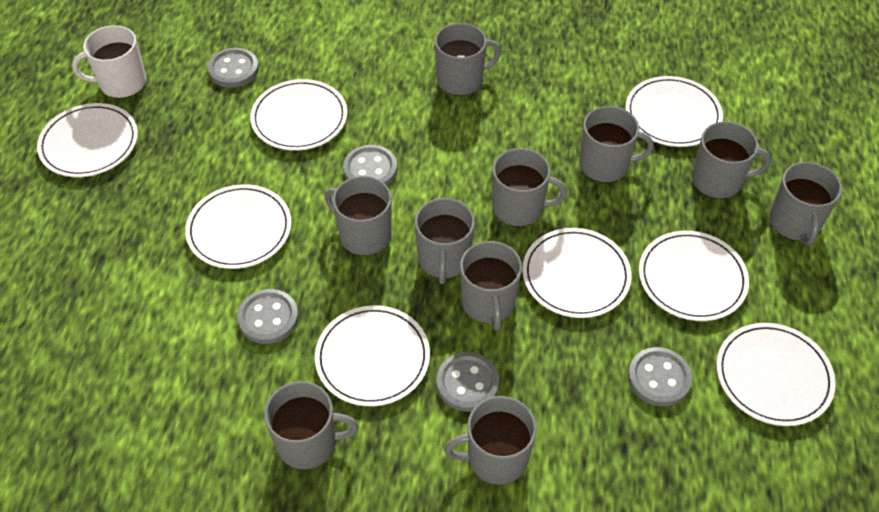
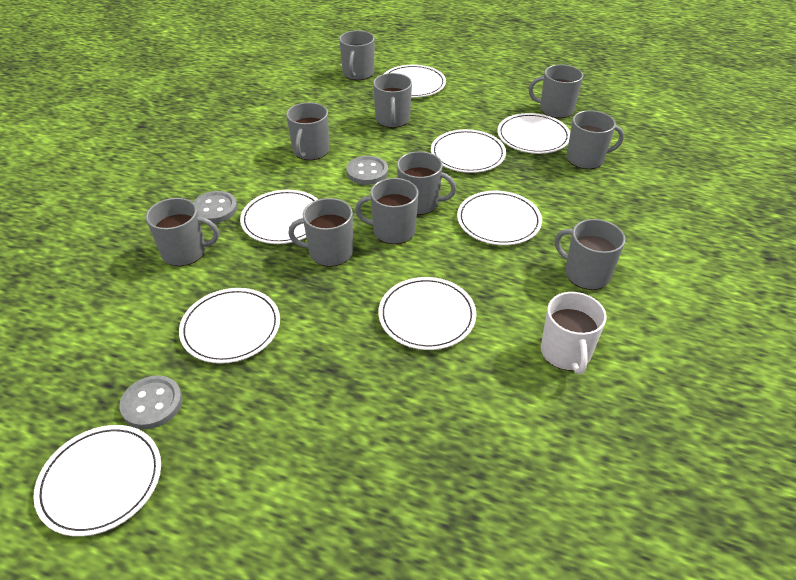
grey button: [208,48,259,88] [237,289,299,344] [343,145,397,186] [436,352,499,412] [628,347,692,406] = 5 -> [119,375,182,429] [193,191,237,223] [346,156,388,185] = 3

